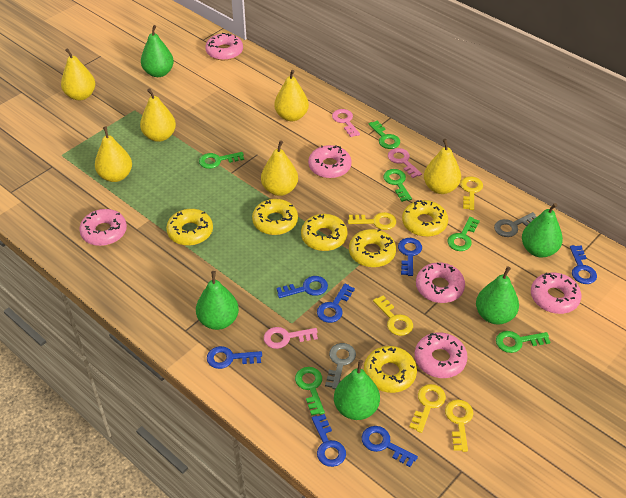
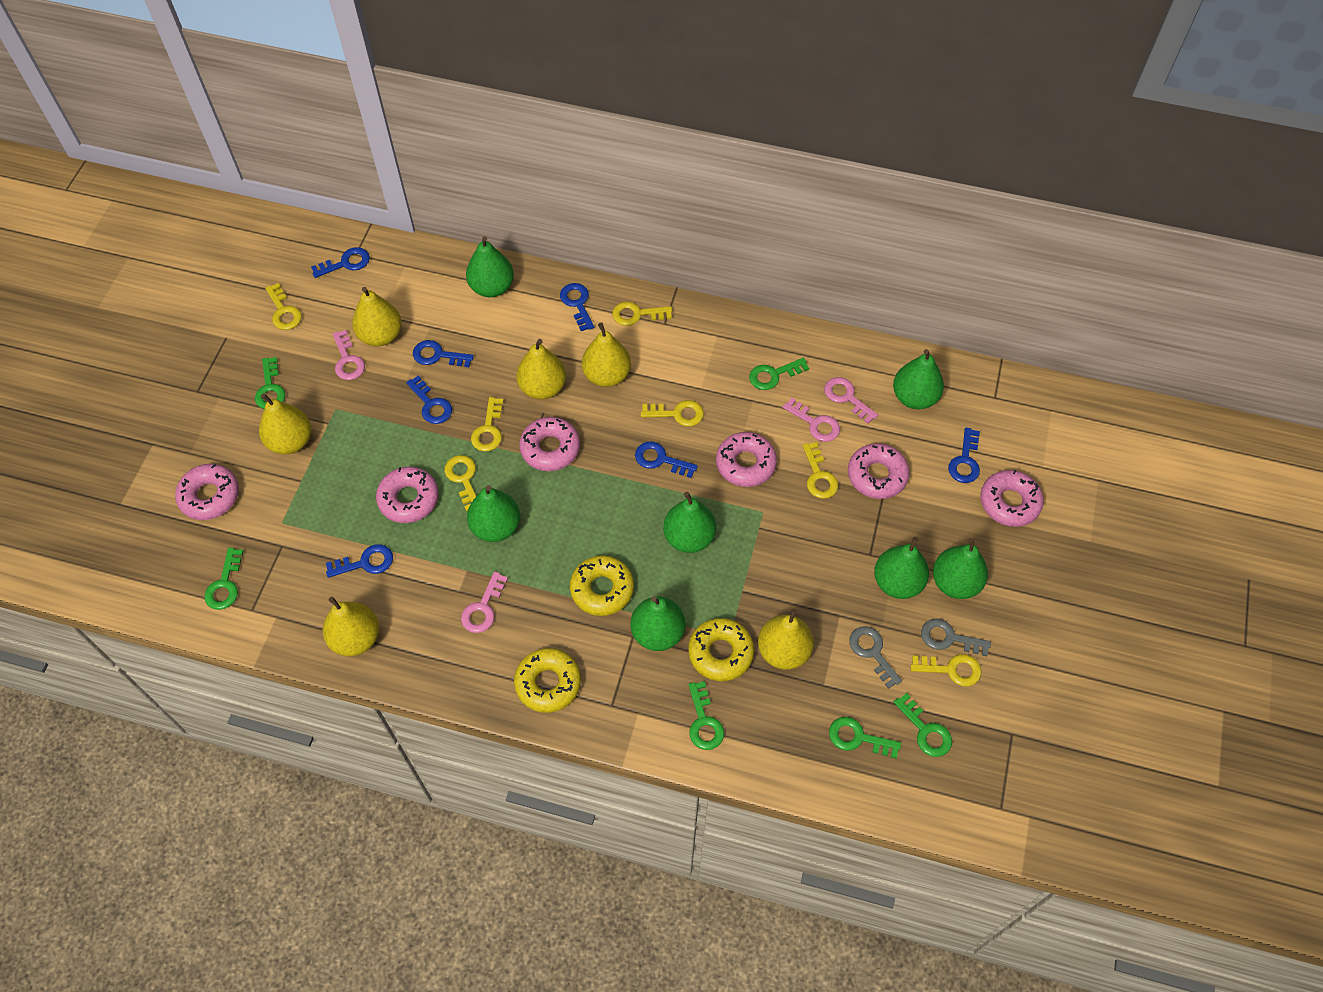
green pear: [141,25,174,77] [196,271,239,330] [334,360,380,420] [476,266,519,324] [522,203,563,258] = 5 -> [466,236,514,297] [467,485,520,542] [631,596,685,651] [663,492,716,553] [874,537,929,599] [893,349,944,409] [933,538,988,599] = 7
pink key: [264,327,318,349] [332,109,360,137] [388,148,422,178] = 3 -> [332,330,365,380] [461,572,508,633] [783,398,840,442] [824,377,878,424] = 4
yellow donut: [166,209,213,246] [252,199,298,235] [301,214,348,251] [349,229,396,267] [364,346,417,393] [402,200,448,237] = 6 -> [514,648,581,713] [570,555,634,616] [688,618,754,681] = 3
yellow key: [348,212,396,230] [373,295,413,336] [409,384,446,433] [445,400,473,452] [460,176,483,210] = 5 -> [265,283,302,330] [445,455,476,512] [471,397,504,452] [612,302,672,326] [641,400,704,426] [802,442,838,499] [911,654,982,686] = 7

